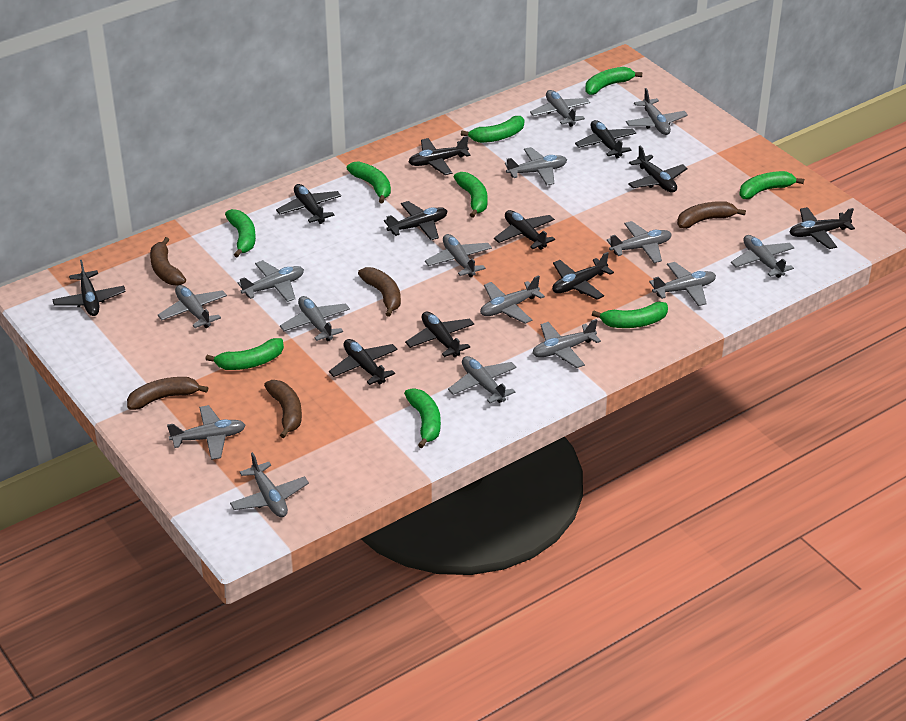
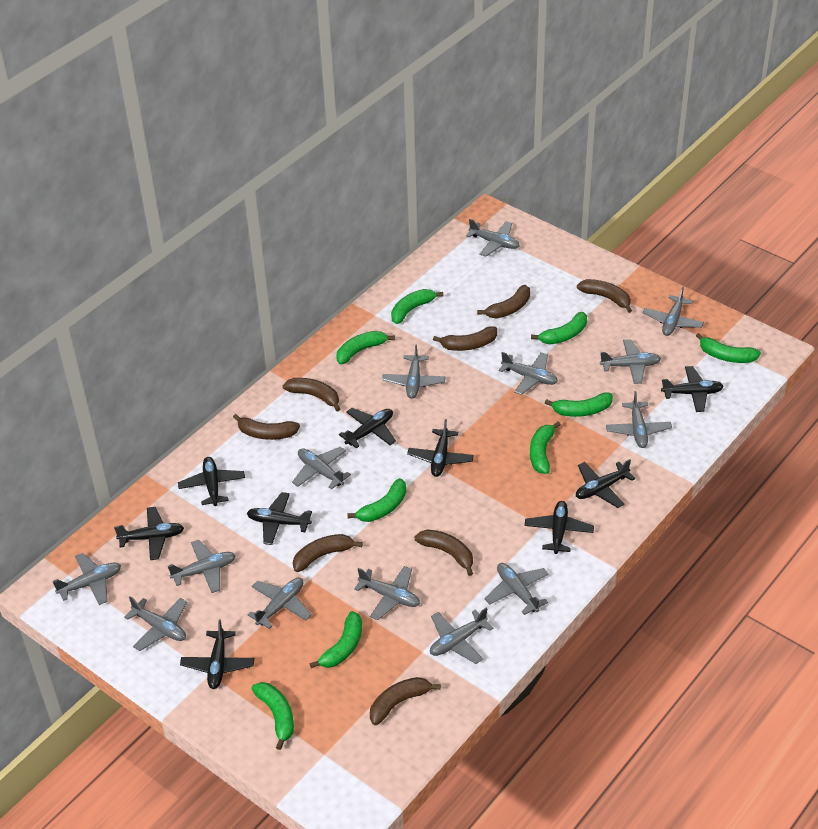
black plane: [52,260,126,316] [276,184,341,224] [329,339,398,385] [384,201,447,240] [405,311,474,357] [409,136,471,175] [494,210,555,250] [552,252,614,300] [575,120,636,158] [628,146,688,193] [789,207,855,249] = 11 -> [114,507,184,560] [178,457,245,506] [180,620,255,689] [247,492,312,545] [339,408,396,448] [407,419,474,477] [524,501,594,554] [576,459,635,508] [661,366,724,412] = 9
brown banana: [127,377,208,410] [150,237,186,285] [264,380,302,438] [358,267,401,317] [677,201,746,229] = 5 -> [233,414,300,440] [283,378,340,412] [293,534,363,572] [370,677,441,725] [414,529,473,576] [433,326,497,351] [477,285,530,319] [577,279,632,313] = 8
grey plane: [158,285,227,328] [167,405,245,460] [230,452,309,517] [238,260,304,302] [280,296,350,341] [425,234,492,277] [448,356,517,403] [480,275,545,324] [505,147,567,185] [530,90,590,127] [532,319,601,368] [607,221,672,263] [626,88,688,135] [649,262,716,306] [731,235,794,278] = 15 -> [53,553,121,605] [124,597,187,651] [168,540,236,593] [248,578,312,629] [292,447,351,489] [354,566,420,620] [382,344,446,399] [430,607,494,664] [466,219,520,257] [484,563,549,615] [498,352,558,395] [600,339,661,384] [606,391,672,448] [643,287,704,336] = 14

